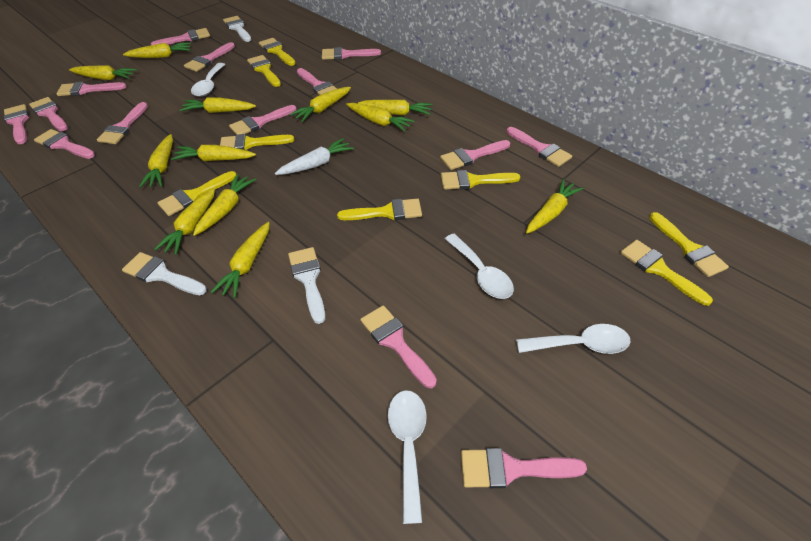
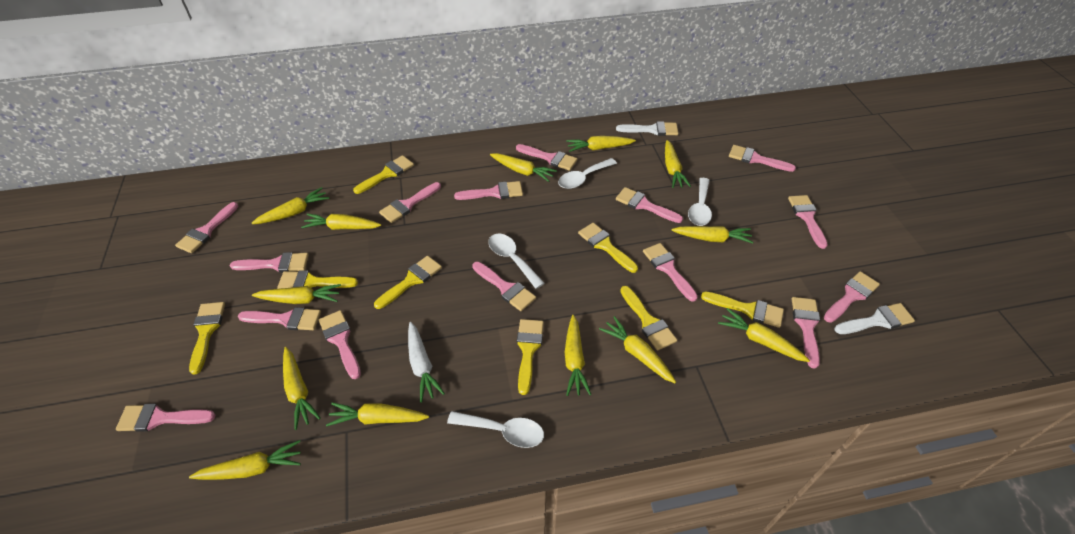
pink brush: [4,104,29,144] [29,97,68,131] [34,129,95,159] [56,82,127,96] [97,102,148,144] [151,28,210,45] [184,42,235,72] [229,105,297,135] [297,68,337,95] [322,47,381,60] [360,305,437,388] [440,140,510,170] [461,448,587,488] [506,127,572,167] = 14 -> [116,404,216,432] [175,202,238,253] [230,252,308,273] [238,307,321,330] [319,310,361,379] [379,182,441,223] [454,181,523,200] [472,262,536,311] [516,144,577,171] [616,187,683,223] [643,243,698,302] [729,145,796,172] [788,195,828,249] [792,297,820,369] [824,271,880,323] = 15
white brush: [122,252,207,295] [223,16,251,42] [288,247,325,324] = 3 -> [616,121,679,136] [834,303,915,334] = 2
yellow carrot: [69,65,137,80] [123,42,191,58] [139,134,173,188] [154,188,215,255] [171,145,256,161] [180,97,256,113] [193,174,256,236] [211,222,269,298] [290,87,351,122] [346,103,415,132] [358,100,433,115] [526,179,584,234] = 12 -> [189,440,301,480] [252,187,330,224] [252,284,341,304] [283,347,321,430] [301,214,381,230] [326,403,429,427] [490,153,557,182] [565,315,591,396] [566,136,636,152] [599,316,676,383] [665,140,691,188] [671,226,753,243] [718,308,810,362] = 13

